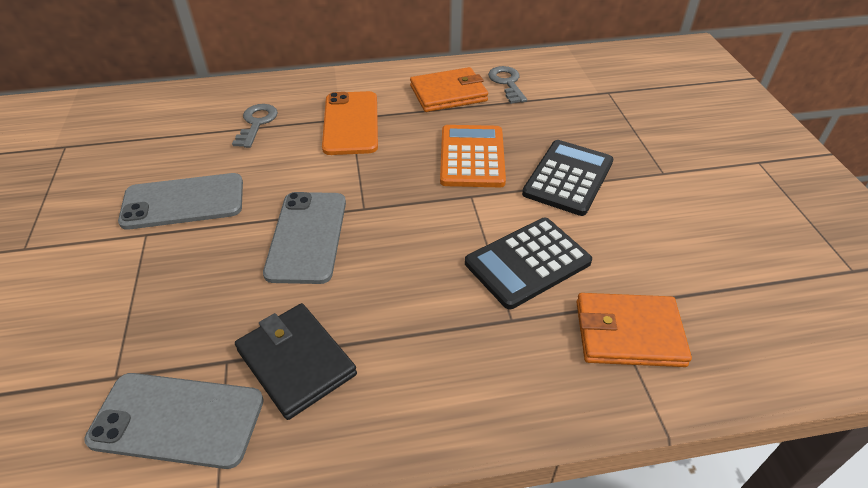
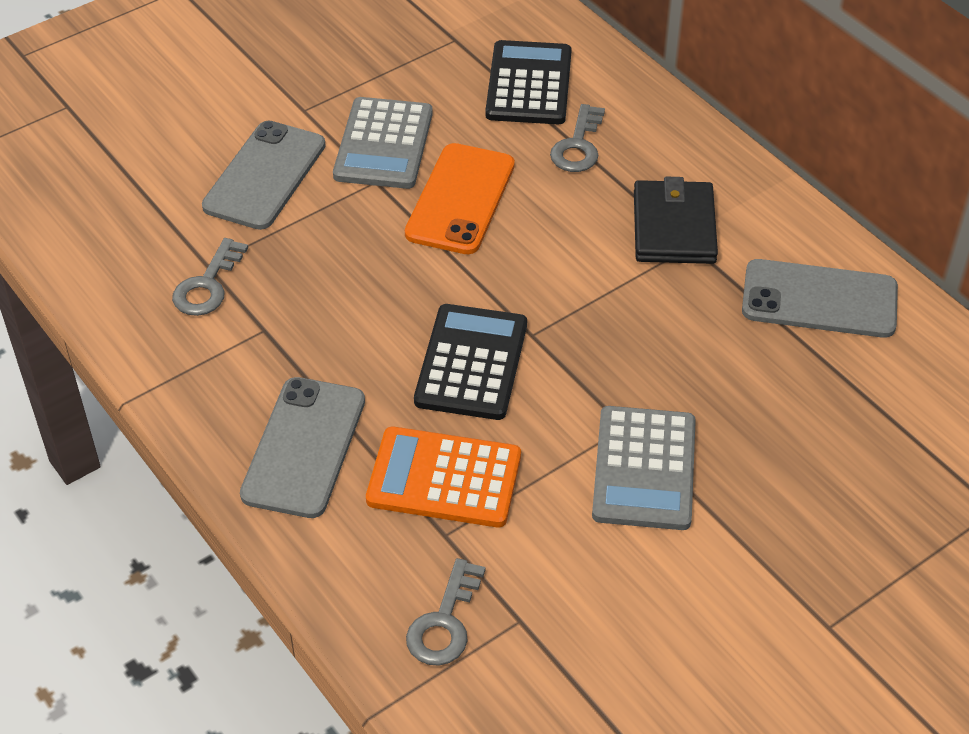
grey calculator: none = 0 -> [333,97,433,189] [592,406,696,530] = 2
grey key: [232,104,278,148] [488,66,527,104] = 2 -> [172,238,248,316] [406,558,485,666] [550,104,605,172] = 3
orange wallet: [410,67,488,112] [576,293,692,367] = 2 -> none = 0

